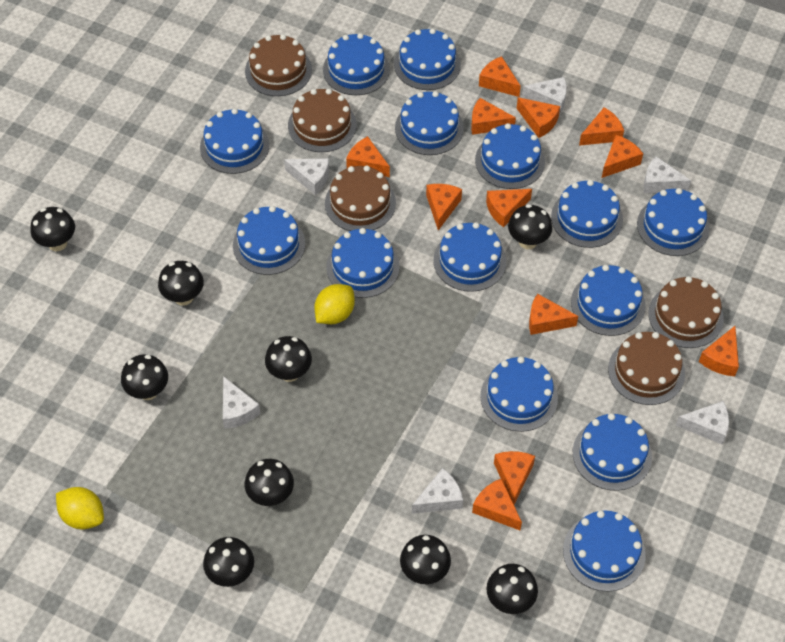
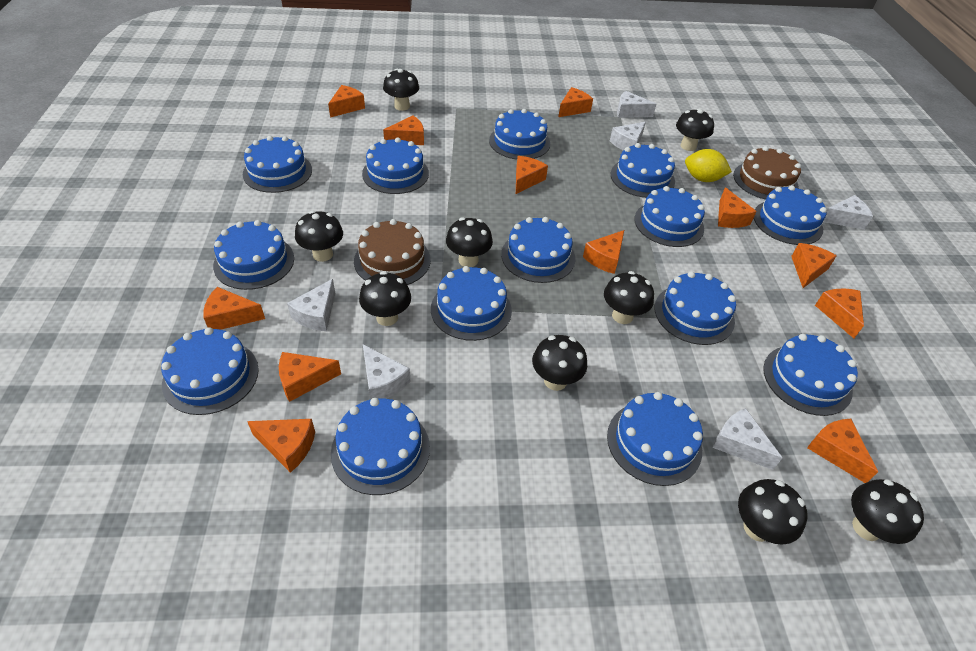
brown cake: [245,34,312,96] [288,89,356,152] [325,166,396,231] [608,332,685,405] [648,276,724,348] = 5 -> [354,219,431,285] [733,146,801,200] = 2
yellow lemon: [56,487,104,529] [314,284,355,324] = 2 -> [685,149,732,182] = 1

